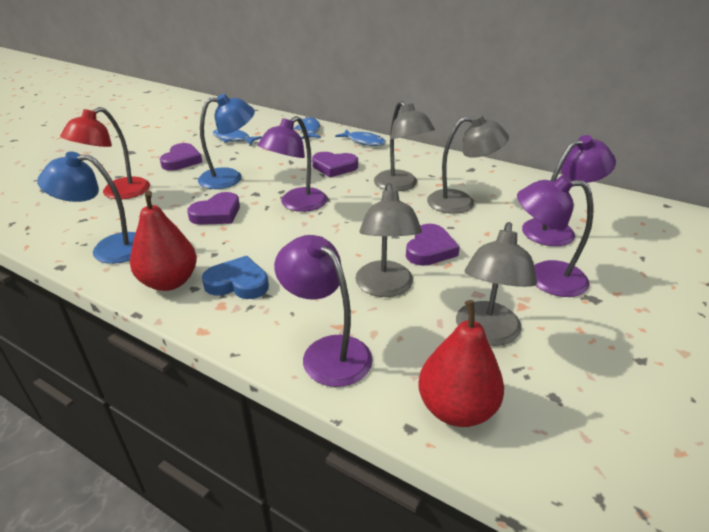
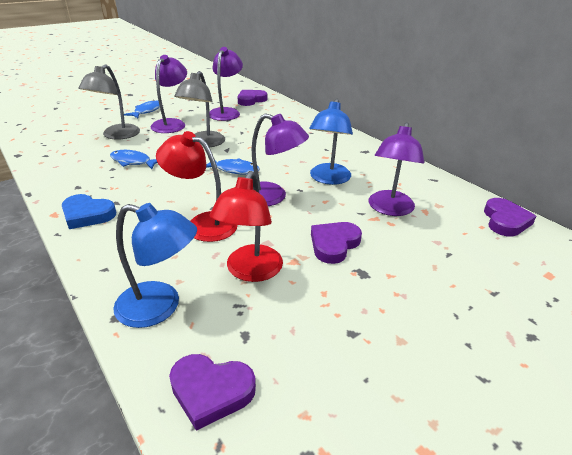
grey lamp: [355,183,422,297] [374,101,435,191] [427,114,509,214] [456,222,537,346] = 4 -> [78,64,140,140] [174,71,225,148] = 2
red lamp: [60,107,150,199] = 1 -> [156,131,238,242] [209,171,283,282] = 2
red pear: [130,190,197,291] [418,300,504,427] = 2 -> none = 0

